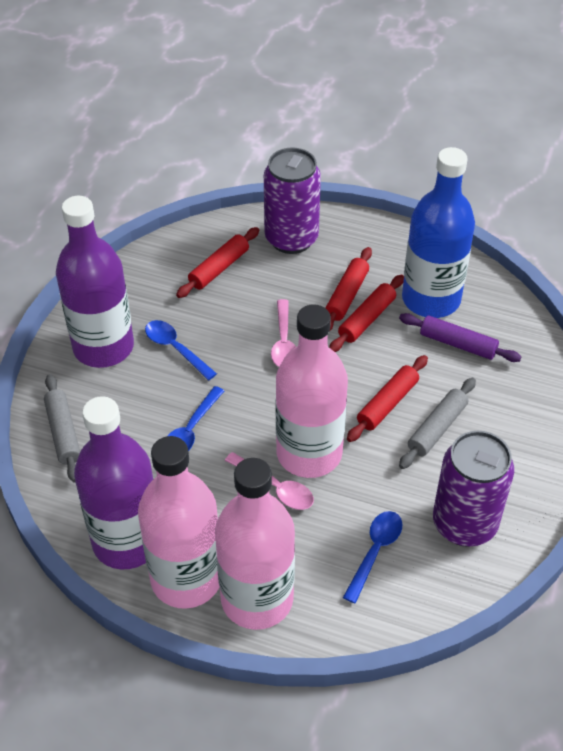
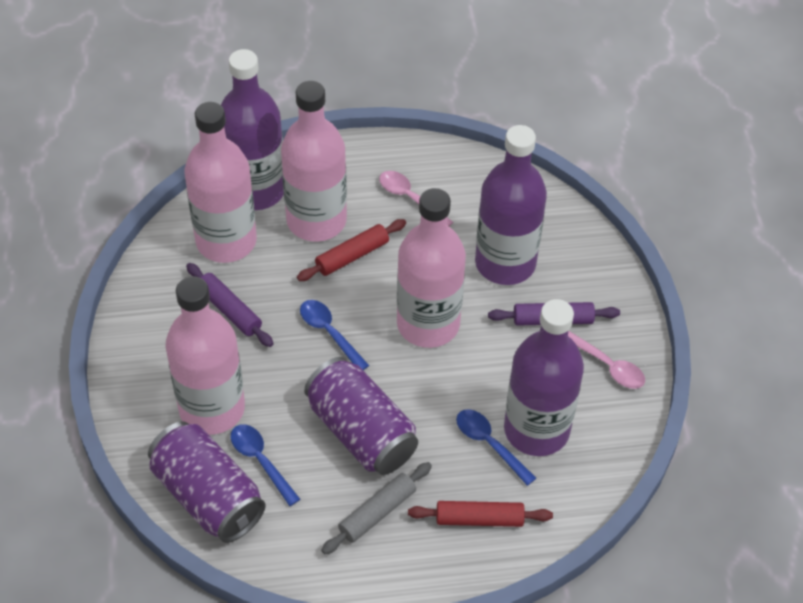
blue bottle: [402,147,475,318] = 1 -> none = 0
grey rolling pin: [44,374,80,483] [399,378,476,469] = 2 -> [321,462,432,554] = 1
pink bottle: [138,436,220,609] [215,458,295,630] [275,304,348,478] = 3 -> [166,276,245,435] [185,102,257,263] [281,81,347,242] [397,188,466,348] = 4
purple bottle: [56,196,134,368] [74,396,153,570] = 2 -> [221,49,284,210] [475,125,547,285] [504,299,584,456] = 3
purple rolling pin: [399,313,521,362] = 1 -> [186,263,273,347] [488,302,620,326] = 2
red rolling pin: [176,227,259,298] [326,247,372,331] [329,275,404,352] [347,355,428,442] = 4 -> [297,219,406,281] [408,501,553,527] = 2

